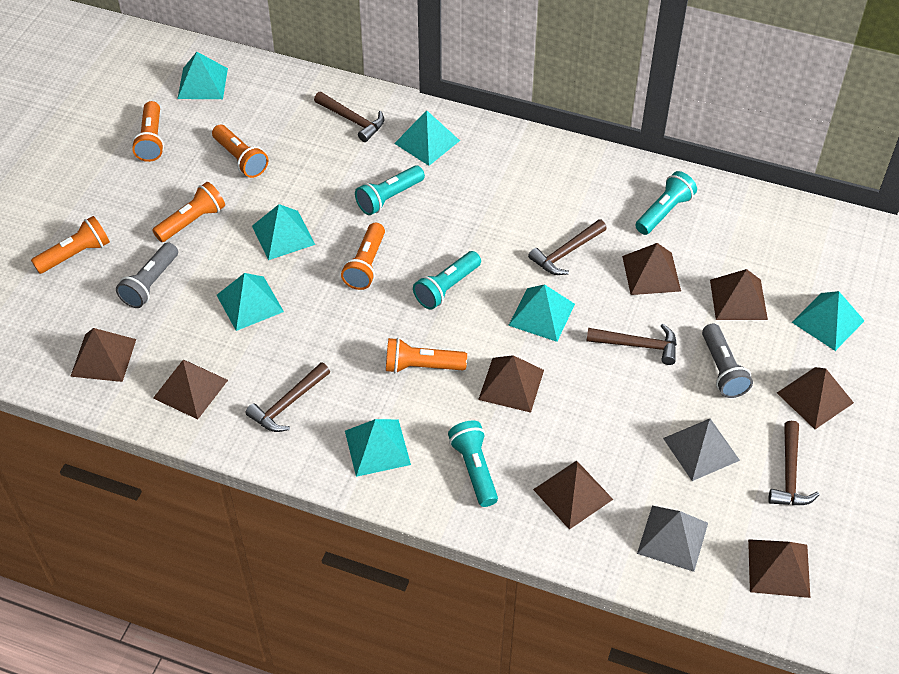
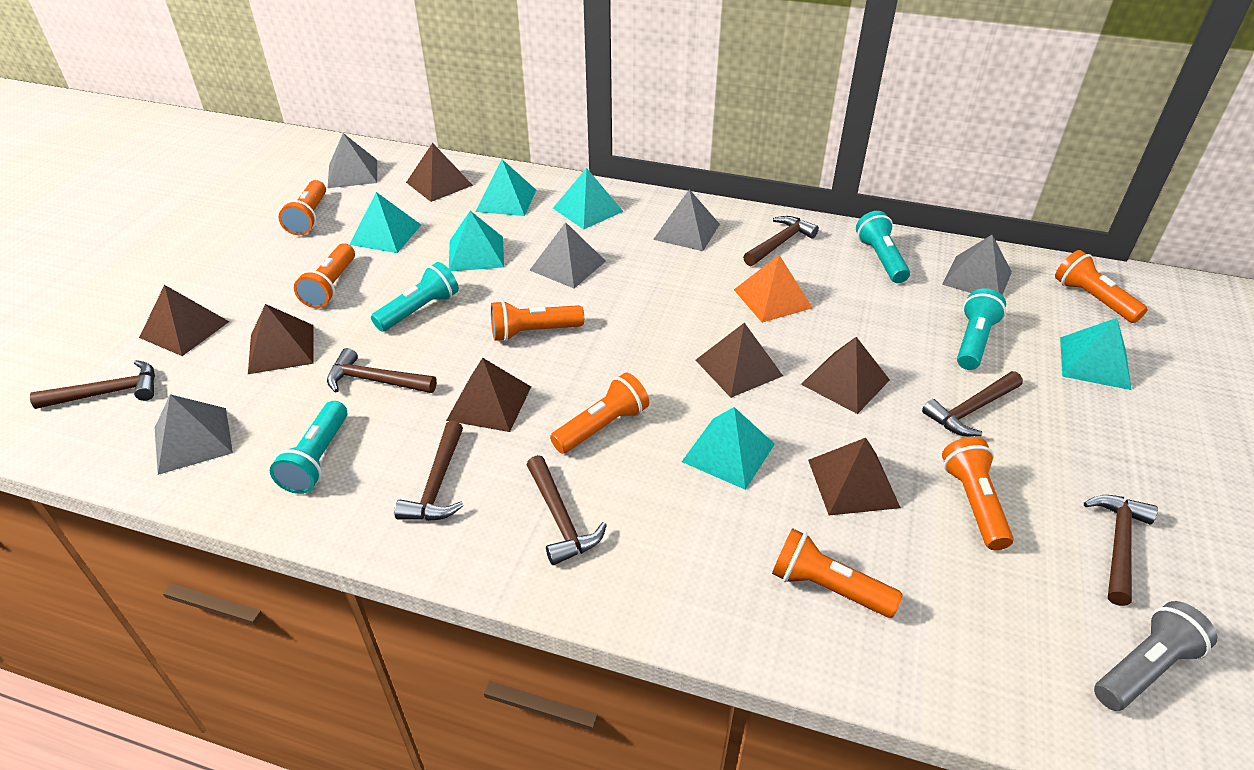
brown hammer: [245,362,330,432] [314,92,384,142] [528,219,607,275] [587,324,677,365] [768,421,819,505] = 5 -> [30,360,155,409] [327,348,437,393] [394,421,464,521] [527,455,607,565] [743,216,819,266] [922,371,1023,436] [1084,495,1158,606] = 7
brown pyramid: [70,328,136,382] [153,360,228,419] [478,355,544,413] [533,461,613,530] [622,243,681,295] [710,269,768,320] [748,539,810,598] [777,367,854,429] = 8 -> [139,285,229,356] [248,304,314,374] [406,143,473,202] [446,358,531,432] [696,323,783,398] [801,337,890,414] [808,438,901,515] = 7
grey flashlight: [116,242,178,308] [702,324,753,398] = 2 -> [1094,601,1218,711] = 1
grey pyramid: [637,506,708,572] [663,419,740,481] = 2 -> [155,394,233,475] [328,133,377,188] [530,222,606,288] [653,189,720,251] [942,235,1012,295] = 5
orange flashlight: [31,216,110,274] [132,101,164,162] [152,182,225,242] [212,125,269,178] [341,223,385,290] [386,338,467,373] = 6 -> [279,180,326,235] [294,244,355,308] [491,300,584,342] [550,373,649,454] [772,528,903,618] [942,437,1014,550] [1055,250,1148,323] = 7
orange pyramid: none = 0 -> [734,255,813,323] = 1
turquoise pyramid: [177,52,228,99] [217,273,284,331] [252,204,315,260] [345,419,411,477] [394,110,460,166] [508,284,575,342] [792,291,865,351] = 7 -> [349,192,421,253] [449,211,504,271] [476,159,536,216] [553,168,624,229] [682,407,775,490] [1060,318,1131,390] = 6

